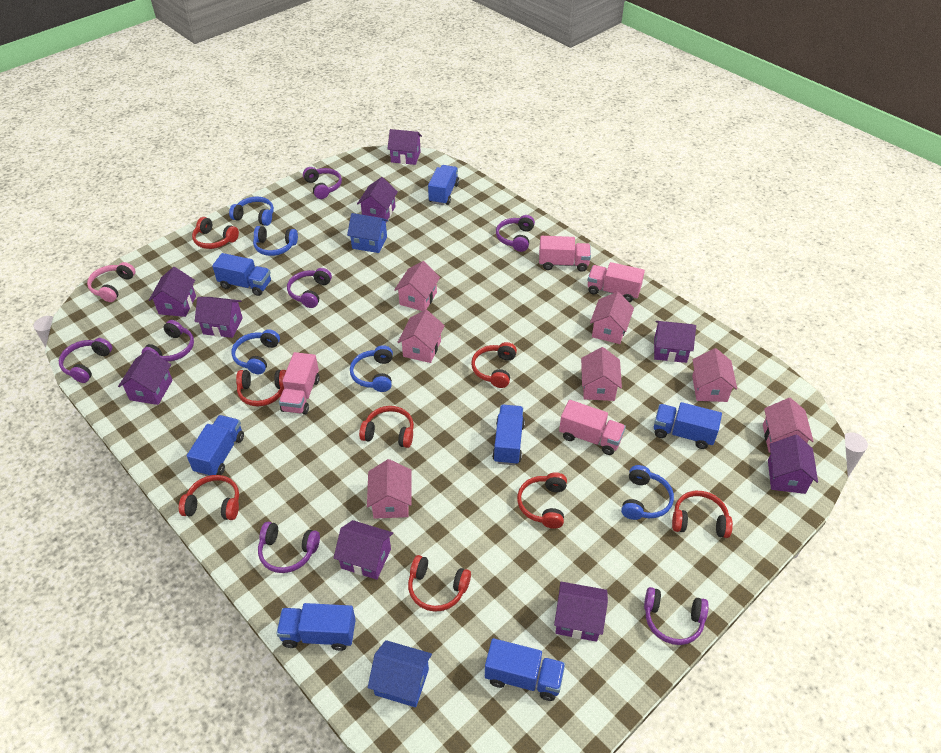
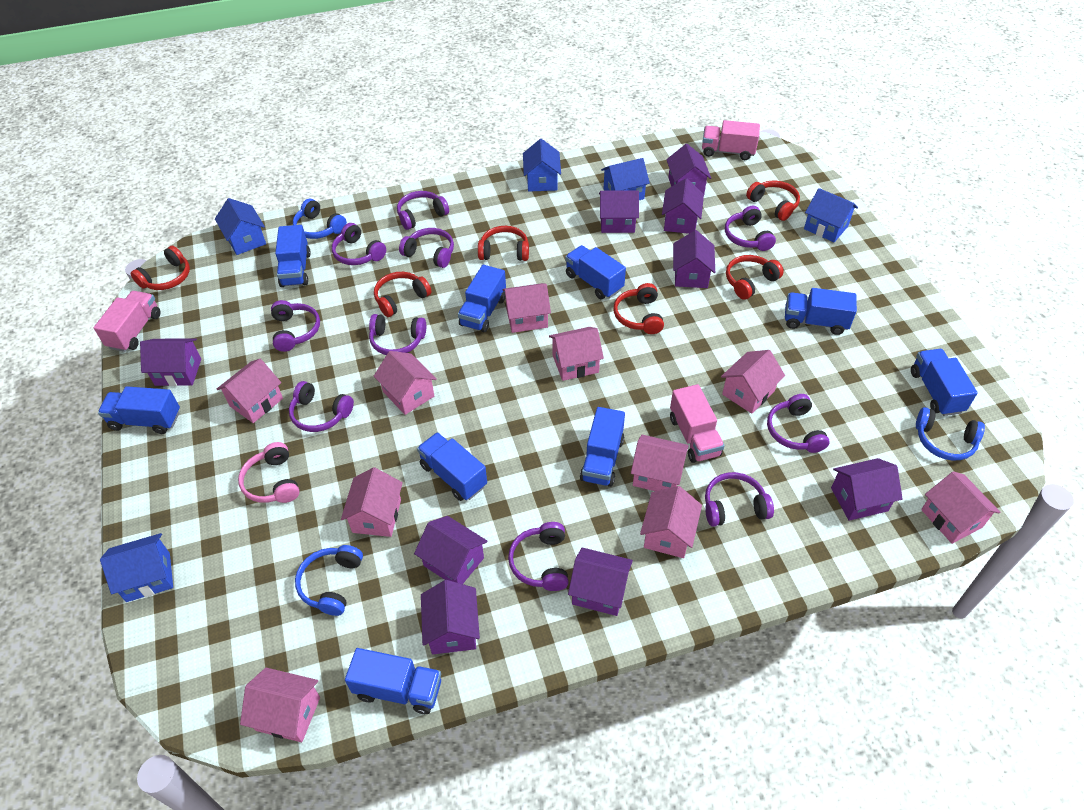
blue headphones: [229,196,274,226] [232,329,280,374] [253,226,298,256] [350,345,393,392] [621,465,674,520] = 5 -> [293,199,347,239] [295,545,363,616] [916,407,985,461] = 3
blue house: [347,213,388,253] [368,640,432,707] = 2 -> [100,533,173,602] [215,198,266,255] [523,139,561,192] [601,158,650,200] [804,188,858,242] = 5
blue truck: [187,415,244,476] [212,253,271,296] [276,603,356,651] [428,165,459,205] [485,638,565,701] [492,405,525,465] [654,402,722,449] = 7 -> [98,386,180,434] [275,225,311,287] [345,648,441,714] [417,432,487,501] [458,265,506,332] [565,245,626,299] [580,407,625,487] [785,288,857,335] [911,349,978,416] = 9
pink house: [367,459,412,519] [394,261,440,311] [397,310,445,363] [581,347,622,401] [590,292,634,344] [692,348,737,402] [763,398,814,453] = 7 -> [217,359,283,423] [240,668,320,742] [341,467,403,537] [374,351,437,415] [502,283,551,333] [549,327,604,381] [631,435,689,491] [640,486,702,558] [721,350,785,414] [921,471,1000,544] = 10
pink truck: [279,352,320,415] [539,236,591,272] [559,400,626,455] [588,262,645,302] = 4 -> [94,291,160,352] [670,384,724,463] [702,120,760,160] = 3
purple headphones: [59,338,112,383] [142,320,194,362] [258,522,320,573] [287,268,332,308] [303,167,342,199] [496,215,535,252] [644,587,709,645] = 7 -> [271,300,320,352] [289,381,354,432] [332,223,386,265] [369,314,426,355] [397,191,449,230] [399,228,454,268] [508,522,568,591] [705,472,774,527] [725,206,776,251] [767,394,830,453] = 10
red headphones: [179,475,239,520] [192,217,239,249] [236,370,286,406] [359,406,414,448] [408,555,471,612] [471,342,517,388] [517,472,567,529] [672,491,733,538] = 8 -> [130,246,190,290] [374,272,431,317] [478,226,529,261] [614,283,664,334] [726,255,784,300] [746,181,800,221] = 6

